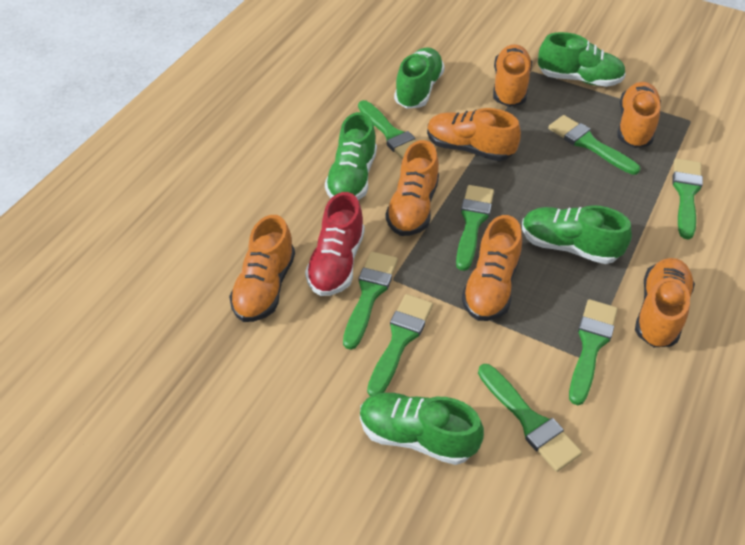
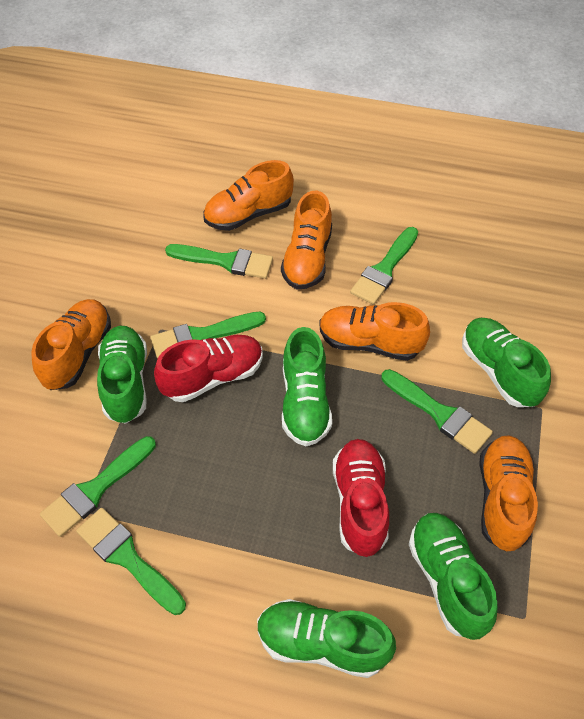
green brush: [343,252,398,350] [358,100,416,160] [367,294,433,396] [456,185,494,271] [478,364,582,472] [548,115,640,175] [569,299,618,405] [672,158,703,240] = 8 -> [40,436,156,537] [76,508,186,615] [150,312,266,359] [165,244,273,279] [350,227,418,305] [381,369,493,454] = 6
orange shoe: [229,215,295,322] [386,140,439,236] [427,108,521,161] [462,215,522,321] [493,44,532,107] [617,82,661,148] [635,258,695,347] = 7 -> [31,299,111,390] [203,160,294,231] [281,191,332,289] [319,302,430,361] [479,435,538,551] = 5
red shoe: [305,192,365,296] = 1 -> [154,335,263,402] [333,439,389,557] = 2

